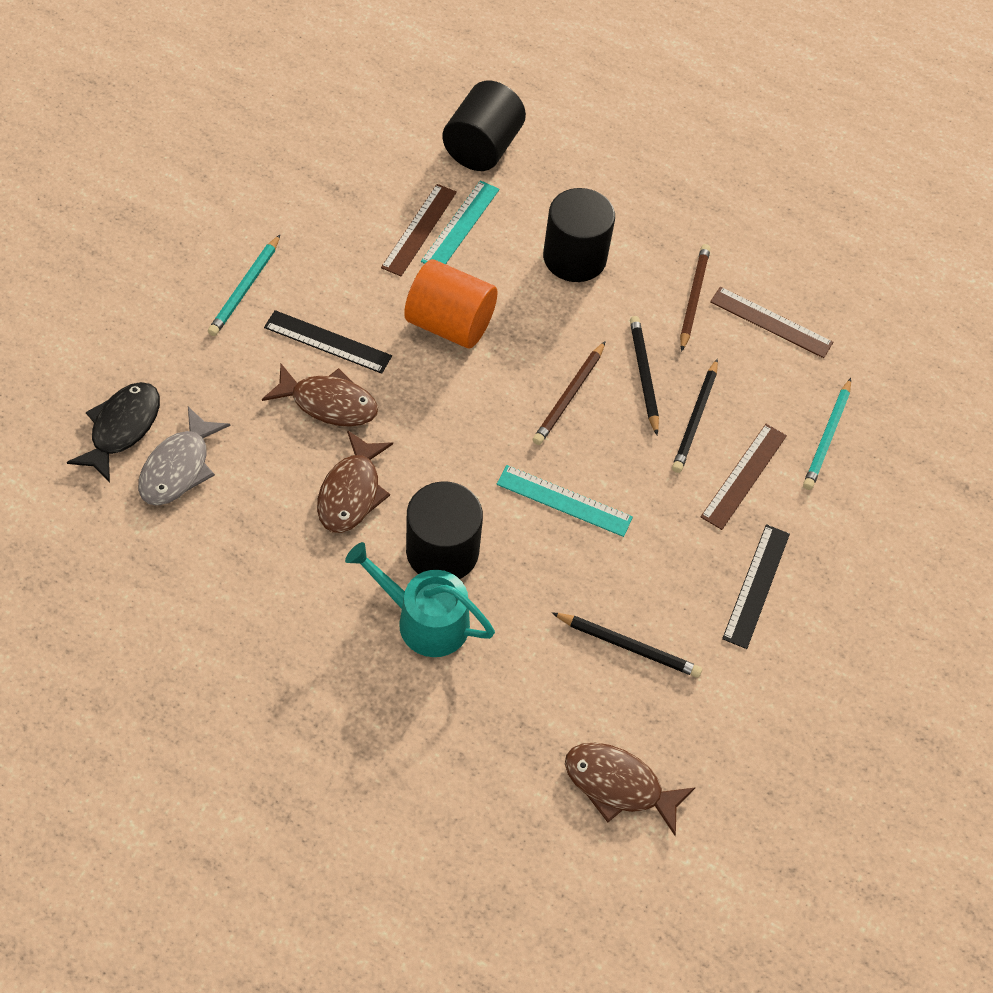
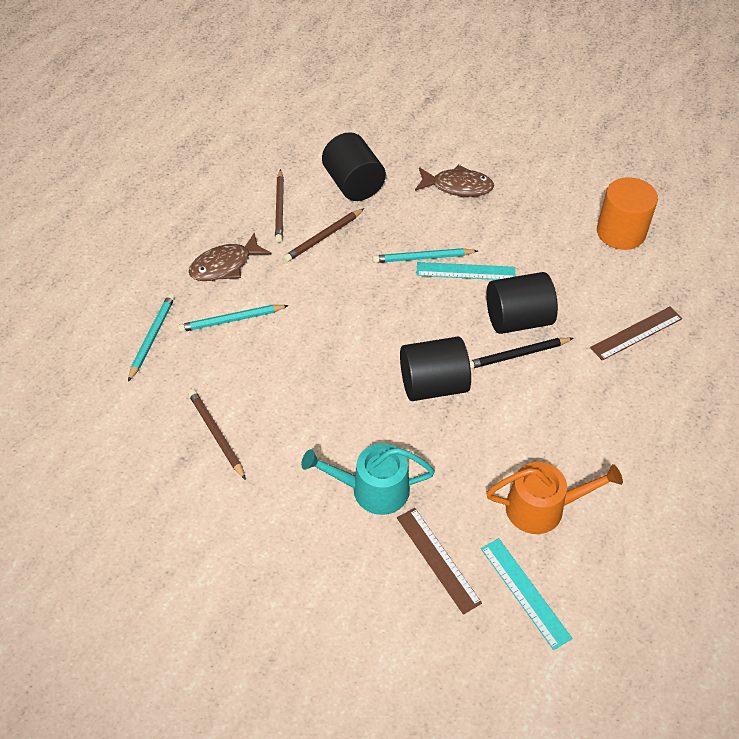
black fish: [67,382,160,482] = 1 -> none = 0
black pencil: [552,612,702,678] [630,316,659,435] [672,359,718,473] = 3 -> [470,338,573,369] = 1
black ruler: [264,310,392,374] [722,524,790,649] = 2 -> none = 0
brown fish: [262,364,378,427] [317,430,393,533] [565,743,696,836] = 3 -> [189,233,272,281] [415,165,494,197] = 2
brown pencil: [533,341,606,445] [680,244,710,352] = 2 -> [188,389,246,480] [275,169,284,243] [284,208,364,262] = 3
brown ruler: [381,184,457,276] [701,424,787,530] [710,287,833,358] = 3 -> [397,508,482,615] [590,307,682,361] = 2
grey fish: [138,407,230,506] = 1 -> none = 0
orange watering can: none = 0 -> [486,462,623,534] = 1
turquoise pencil: [208,234,281,336] [803,378,851,490] = 2 -> [128,293,175,382] [178,305,289,332] [373,248,478,263] = 3

